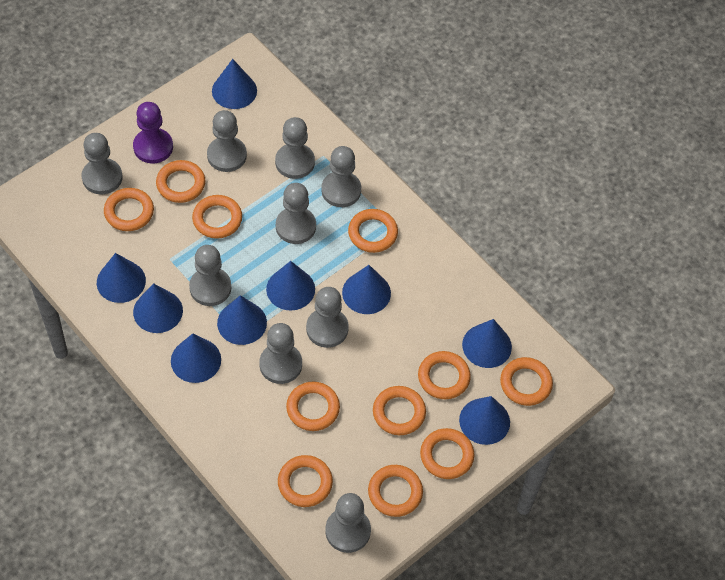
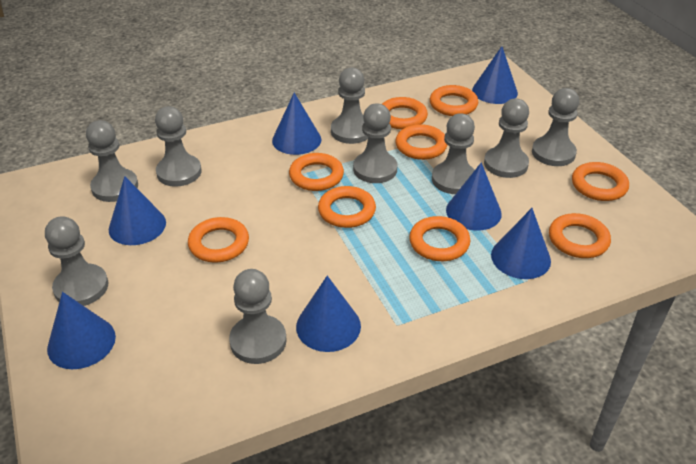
blue cone: [97,253,146,303] [133,283,183,333] [171,333,221,383] [212,59,257,109] [217,295,267,345] [266,261,315,311] [342,265,391,314] [459,396,510,445] [462,319,512,368] = 9 -> [47,292,116,369] [109,176,166,245] [272,93,321,155] [296,276,361,352] [446,162,502,231] [472,46,518,104] [491,208,551,279] = 7
orange ring: [104,188,154,231] [156,160,205,203] [192,195,242,239] [278,455,333,507] [286,382,340,431] [348,209,398,253] [368,465,423,517] [373,386,426,435] [418,351,471,399] [420,428,474,479] [500,357,553,406] = 11 -> [188,217,249,263] [289,153,344,191] [318,186,376,228] [382,97,428,129] [395,124,447,160] [409,216,470,261] [430,85,478,116] [549,213,611,258] [572,162,629,201] = 9
purple pawn: [133,102,173,164] = 1 -> none = 0

